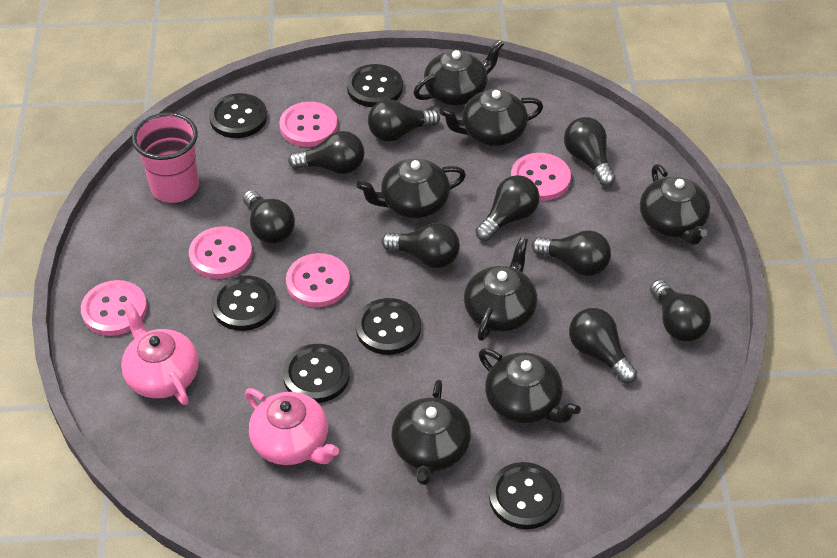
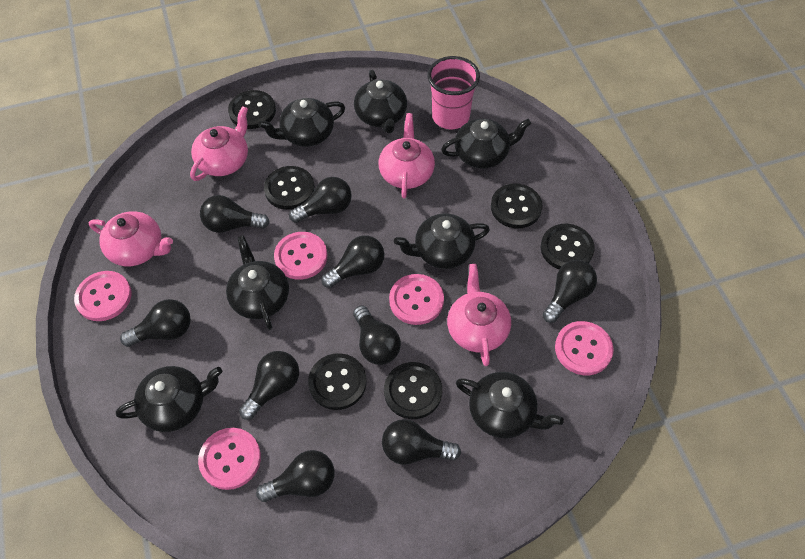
pink teapot: [121,303,199,405] [245,388,339,465] = 2 -> [89,211,173,266] [190,106,248,181] [379,113,435,199] [447,264,511,366] = 4

